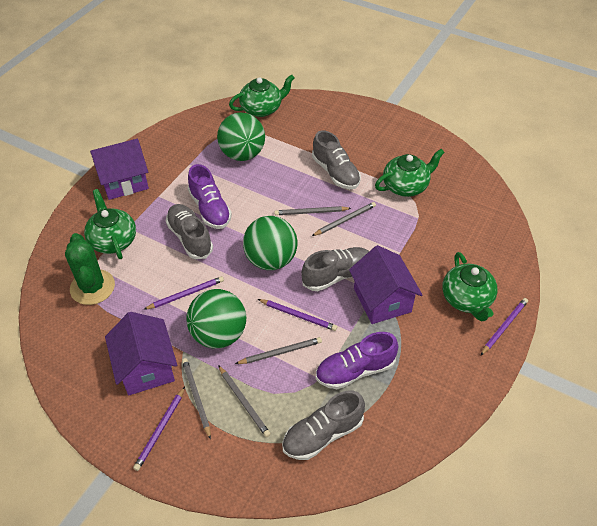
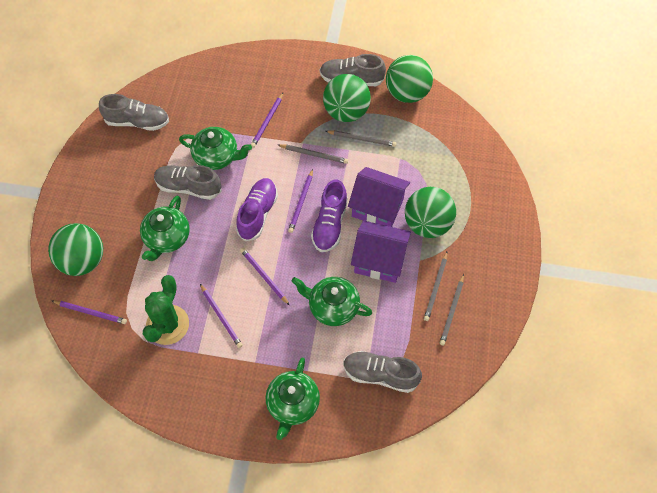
green ball: [186,289,246,348] [217,113,265,161] [243,216,297,270] = 3 -> [48,223,103,276] [323,74,371,122] [386,55,433,103] [405,187,456,238] = 4
grey pencil: [182,358,211,439] [218,365,271,437] [235,337,322,364] [274,206,351,215] [312,202,376,236] = 5 -> [278,144,348,164] [326,130,397,147] [424,252,448,321] [440,274,464,346] = 4
purple house: [90,139,149,200] [105,312,177,395] [349,245,423,324] = 3 -> [348,167,410,227] [351,221,411,283] = 2
purple pencil: [133,387,185,471] [143,276,224,310] [258,299,337,331] [481,298,528,355] = 4 -> [52,300,127,324] [200,284,243,348] [240,248,289,305] [251,93,283,148] [288,169,313,233] = 5

